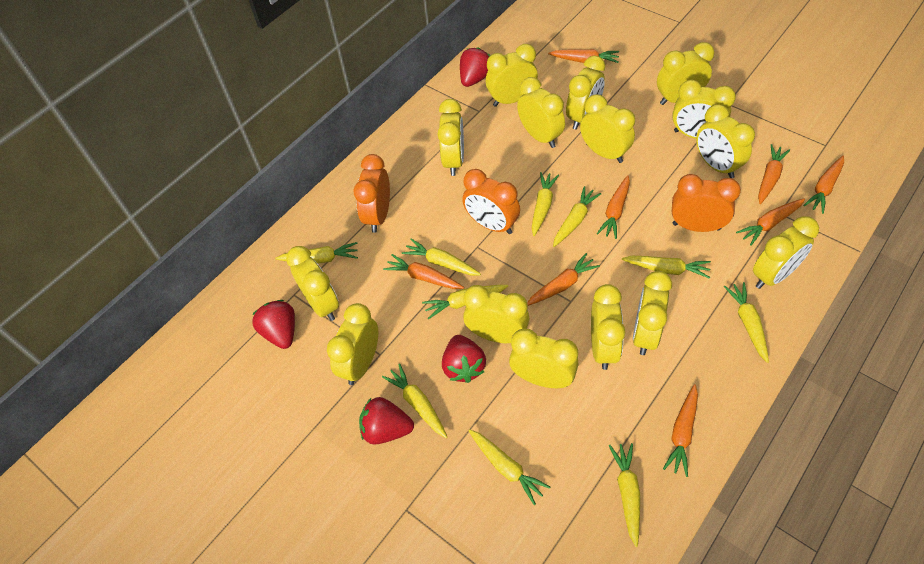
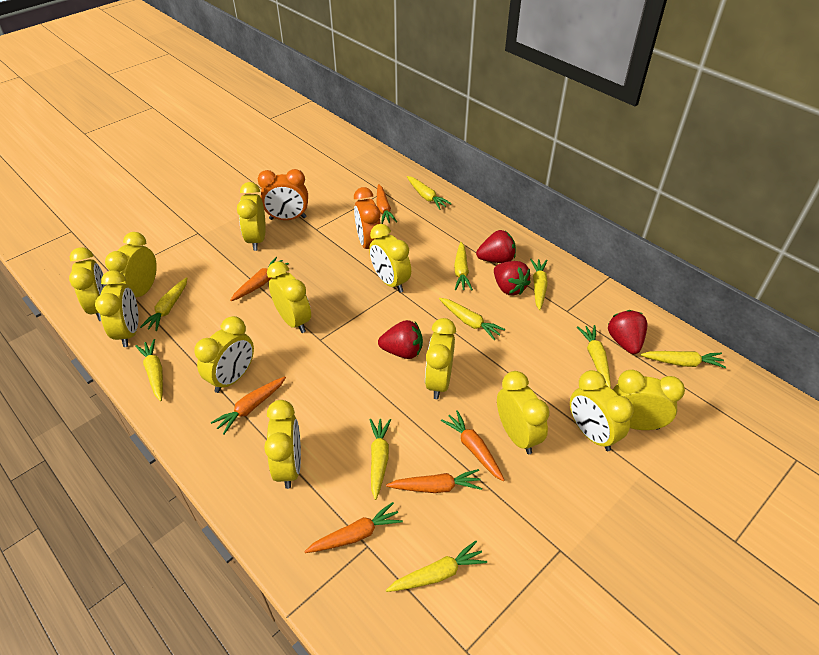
orange carrot: [383,254,464,289] [527,253,600,306] [548,49,619,63] [597,175,630,239] [663,384,698,477] [736,199,805,246] [758,144,790,204] [803,156,844,214] = 8 -> [211,376,286,435] [230,257,289,301] [304,502,403,553] [377,184,397,224] [386,469,482,493] [440,410,505,481] = 6
orange clock: [353,154,390,233] [462,169,520,234] [672,174,741,232] = 3 -> [258,169,308,220] [354,187,381,249] = 2
yellow clock: [286,246,339,321] [327,303,378,385] [438,99,464,176] [463,285,530,343] [486,44,538,107] [509,329,579,388] [517,77,565,148] [566,56,605,130] [580,94,635,163] [591,284,625,370] [633,271,672,355] [657,42,714,105] [672,80,736,139] [696,104,755,178] [753,216,819,289] = 15 -> [69,247,107,321] [95,270,138,347] [105,232,157,297] [194,316,254,393] [237,182,266,251] [264,400,301,489] [267,261,311,333] [369,224,411,293] [425,318,456,399] [497,371,550,454] [570,370,633,451] [613,370,685,430] = 12

